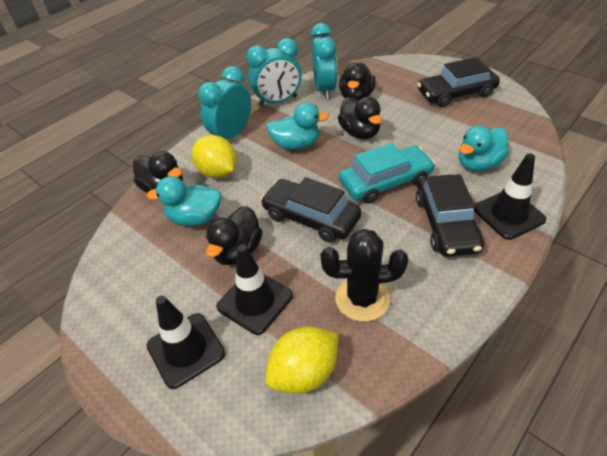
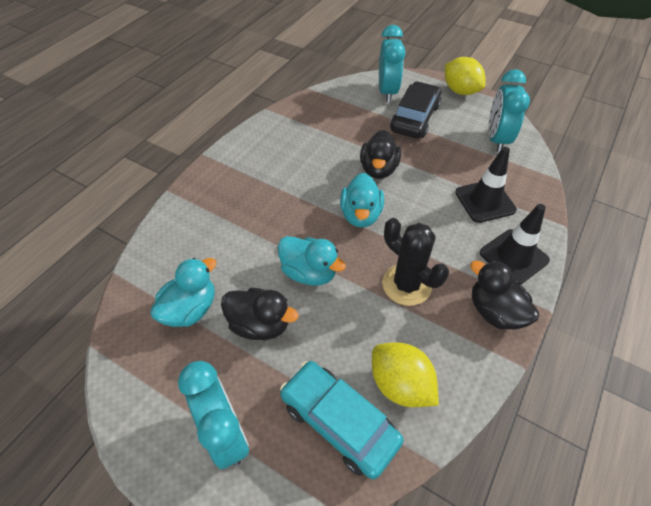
black car: [261,177,361,242] [416,174,484,257] [417,57,500,107] = 3 -> [390,82,441,138] = 1
black duck: [133,151,183,193] [206,206,262,265] [338,97,382,139] [339,62,376,101] = 4 -> [221,288,298,340] [360,130,401,179] [470,260,539,330] = 3
black traffic cone: [147,296,225,389] [217,244,293,335] [474,153,546,240] = 3 -> [455,147,517,223] [480,204,550,285] = 2

